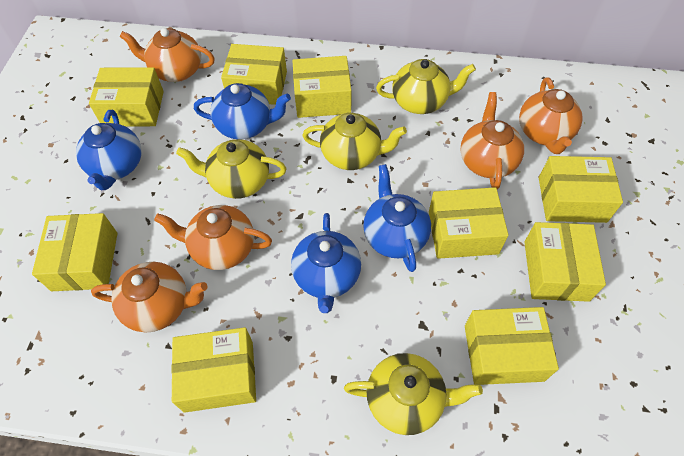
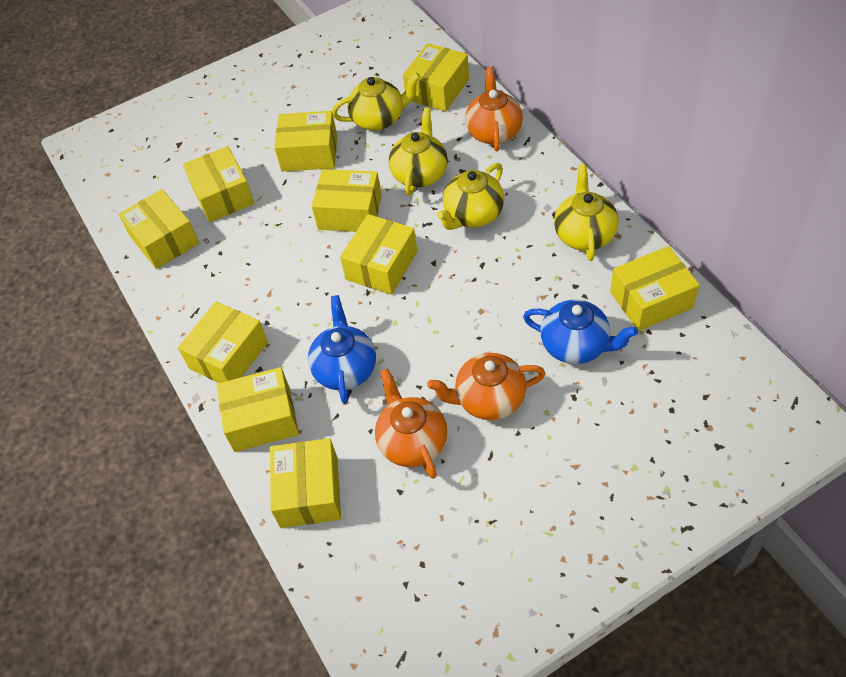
blue teapot: [76,110,141,190] [194,83,291,139] [291,213,361,313] [363,164,431,272] = 4 -> [308,295,376,404] [523,300,638,364] = 2
orange teapot: [91,262,208,333] [119,28,215,82] [154,205,272,270] [460,92,524,189] [519,77,583,154] = 5 -> [375,368,448,479] [427,353,545,420] [465,67,523,151] = 3
yellow box: [32,213,118,291] [89,67,164,126] [171,327,256,413] [221,44,287,105] [292,56,351,118] [429,187,509,259] [465,307,559,385] [524,222,606,302] [539,156,623,223] = 9 -> [118,189,199,269] [178,301,268,383] [183,146,254,222] [216,367,299,452] [270,438,341,528] [274,111,337,171] [312,169,382,232] [340,214,417,295] [403,43,469,112] [610,246,699,331] = 10

